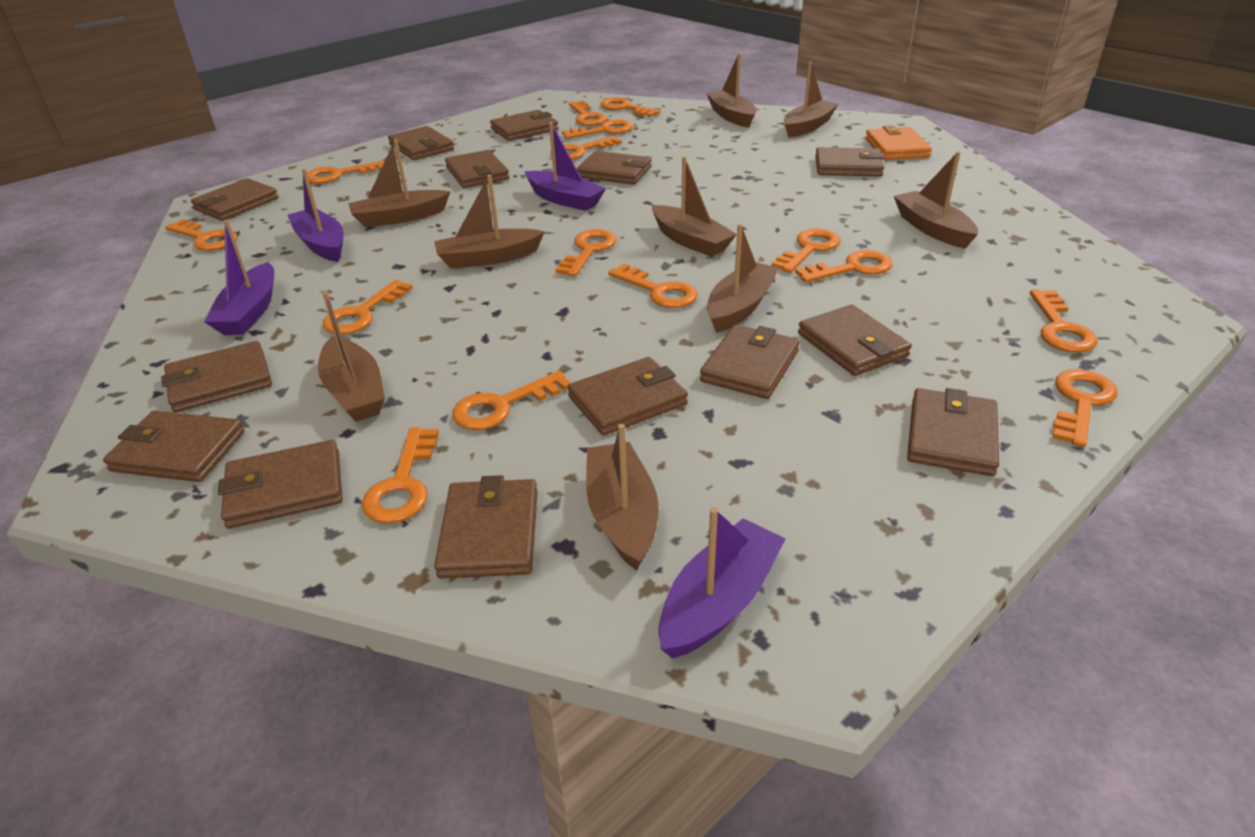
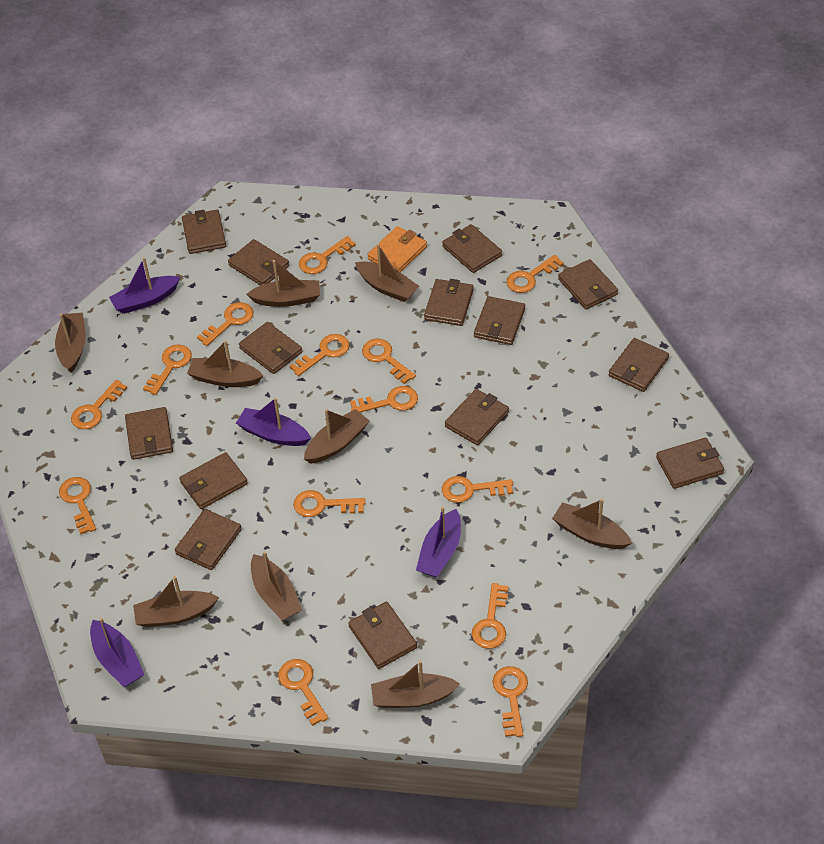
orange key: [165,219,237,251] [307,161,384,184] [323,280,413,334] [362,427,439,524] [452,371,571,430] [551,136,622,160] [555,229,617,276] [562,119,633,139] [569,101,607,126] [600,97,660,117] [608,264,698,308] [771,229,841,273] [795,250,893,283] [1030,290,1098,353] [1052,369,1118,447] = 15 -> [59,477,96,534] [71,380,127,429] [143,344,192,395] [197,302,253,346] [278,659,328,726] [290,334,350,376] [293,490,365,517] [299,236,356,274] [350,386,418,412] [362,339,416,384] [442,476,513,503] [472,583,508,649] [492,666,528,737] [506,255,564,293] = 14

